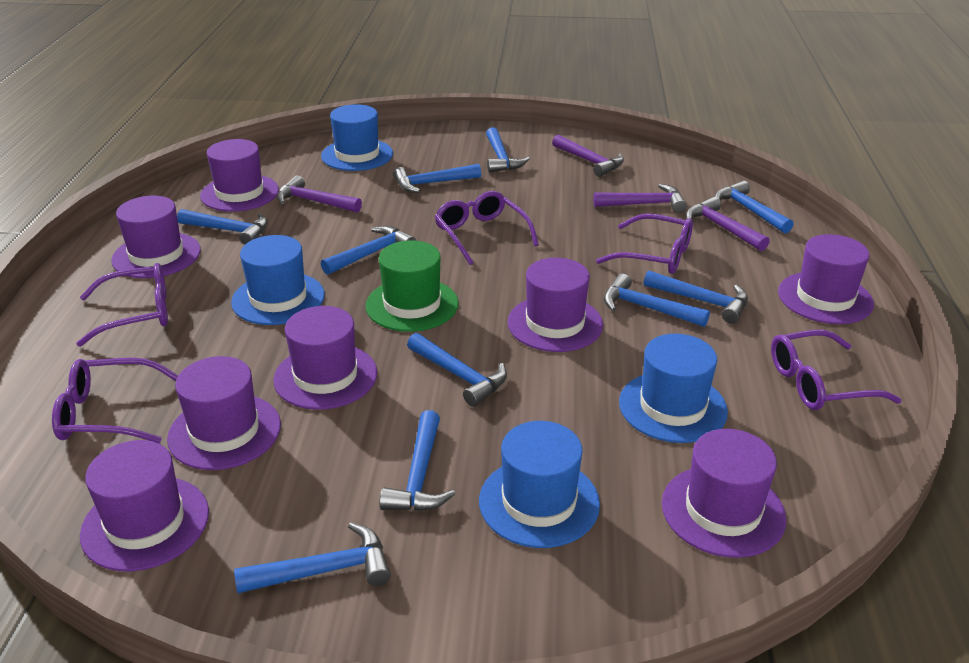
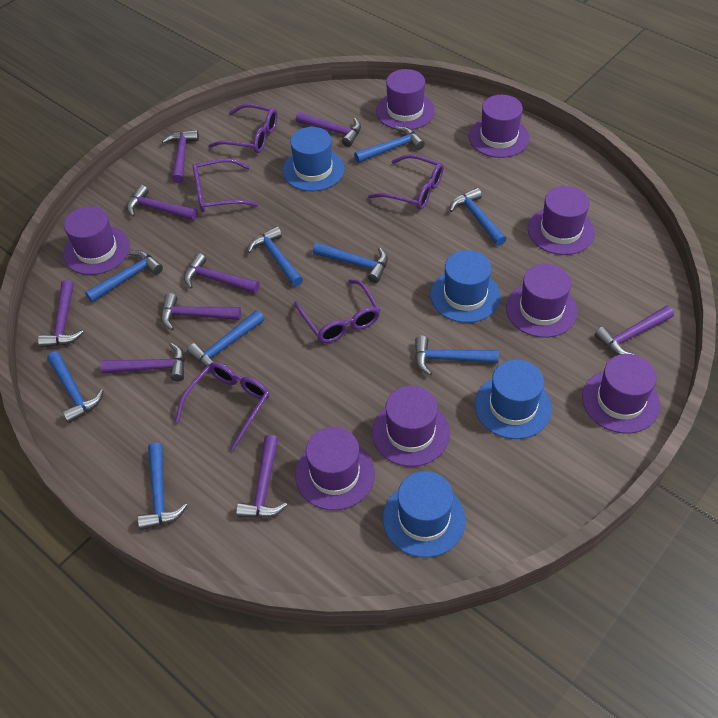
blue hammer: [177,209,268,245] [234,523,391,593] [321,226,416,275] [379,410,455,511] [393,164,481,193] [407,333,507,407] [486,127,530,173] [604,274,710,327] [644,270,748,323] [714,181,794,233] = 10 -> [47,352,104,423] [85,250,163,302] [137,443,188,530] [187,310,264,367] [248,226,303,287] [313,242,388,283] [354,126,425,163] [415,336,499,375] [449,188,506,246] = 9
green hat: [366,240,459,332] = 1 -> none = 0
purple hammer: [276,175,362,213] [552,134,624,177] [593,184,687,213] [686,197,770,251] = 4 -> [38,280,84,348] [101,343,185,382] [127,185,198,220] [161,293,241,330] [162,130,199,183] [184,253,259,293] [236,435,287,518] [296,112,361,147] [595,305,674,355] = 9

